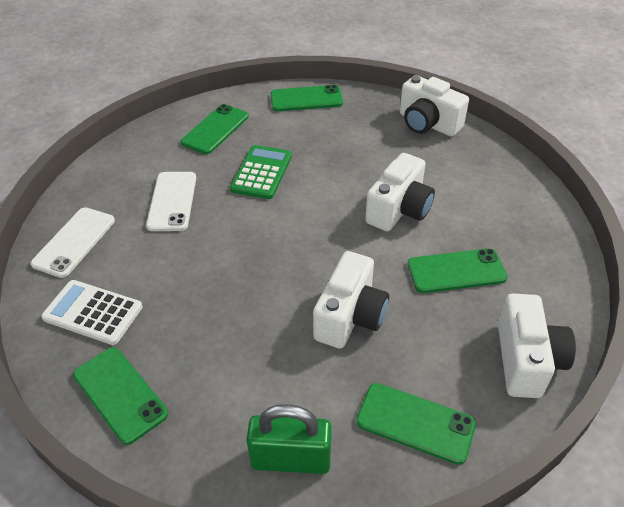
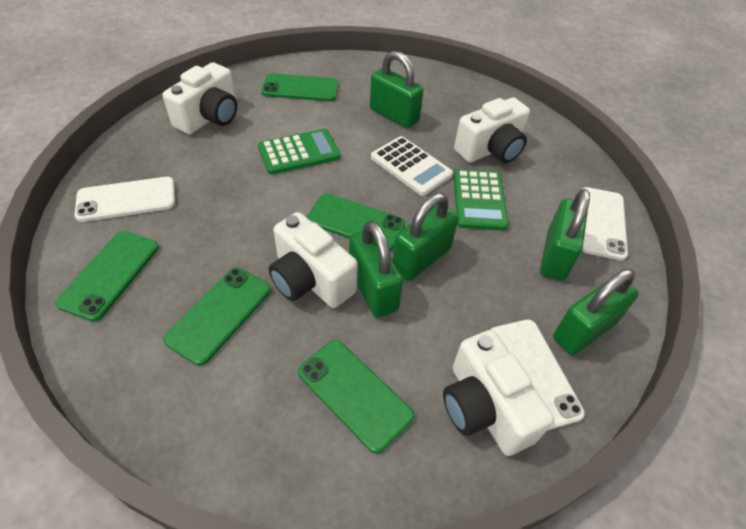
green calculator: [230,145,292,199] = 1 -> [258,129,341,175] [453,169,509,231] = 2
green padlock: [246,404,332,474] = 1 -> [349,221,403,317] [370,51,424,128] [393,193,459,281] [540,189,590,281] [553,269,639,355] = 5
white phone: [31,208,115,278] [146,172,196,231] = 2 -> [75,177,175,222] [490,319,585,431] [581,187,628,260] = 3

